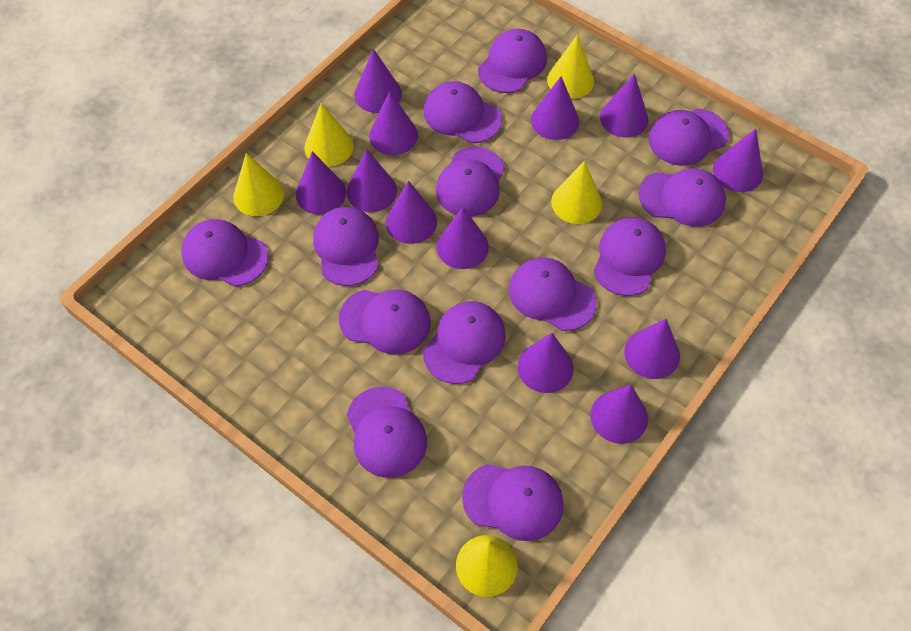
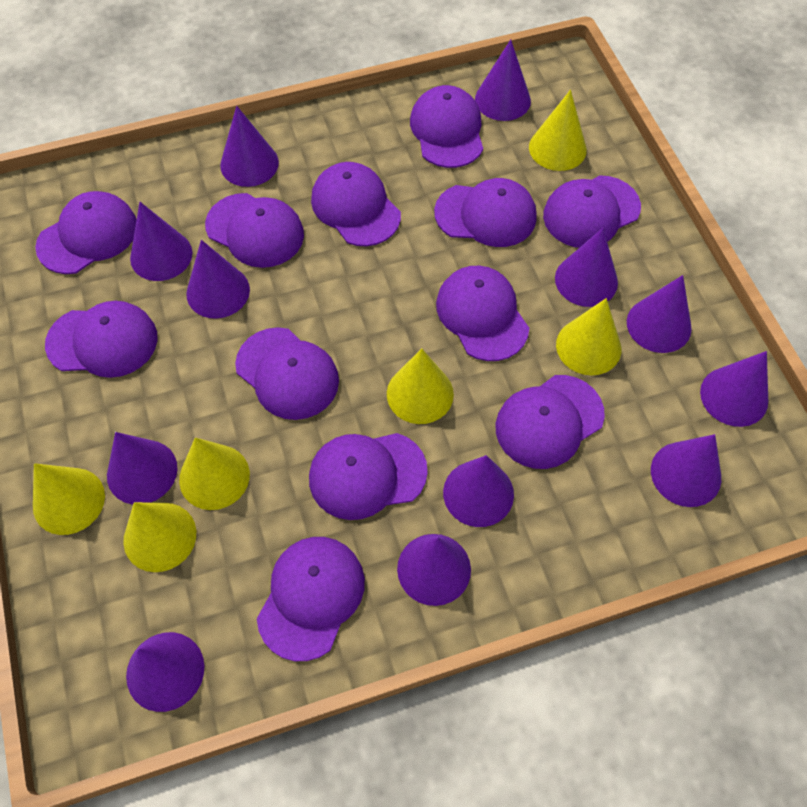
purple cap: [181,219,268,287] [313,207,379,286] [339,289,431,355] [347,387,427,478] [423,81,502,143] [423,301,506,384] [436,147,505,217] [462,464,563,541] [478,29,547,93] [509,257,597,331] [593,217,666,296] [639,168,726,227] [648,108,729,166] = 13 -> [35,191,137,274] [45,301,157,378] [205,193,304,268] [235,327,339,420] [257,537,365,661] [309,433,428,520] [311,162,401,246] [410,85,483,168] [434,178,537,247] [436,266,529,361] [496,375,605,469] [543,175,641,248] = 12
yellow cone: [233,153,284,216] [304,103,354,167] [456,535,518,597] [547,34,594,99] [551,161,602,224] = 5 -> [33,463,105,535] [123,502,196,572] [179,437,250,510] [387,348,454,424] [529,90,587,171] [556,298,621,375] = 6

